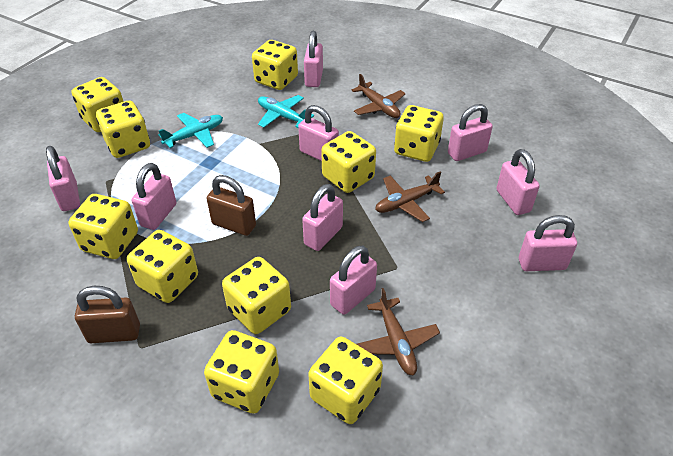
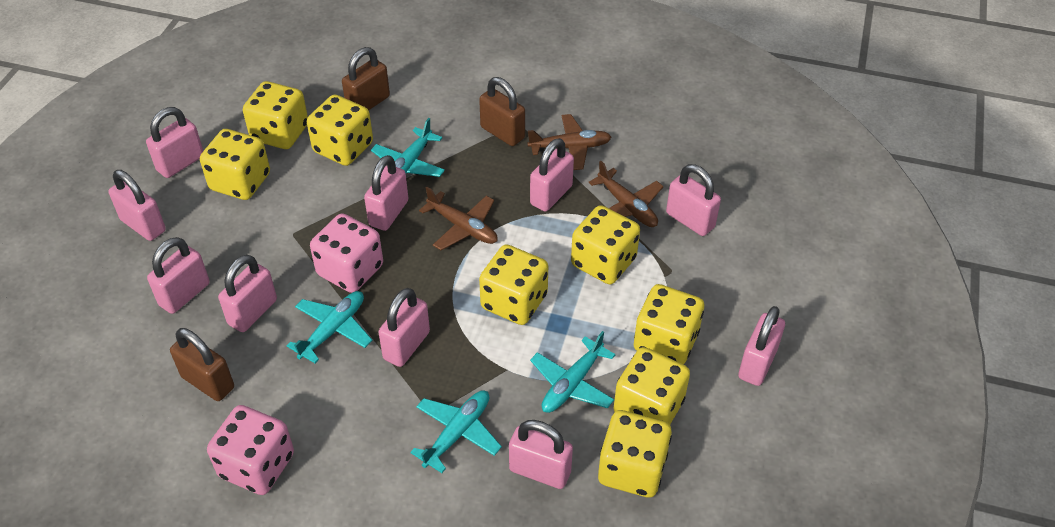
brown padlock: [75,286,140,343] [207,175,256,236] = 2 -> [170,328,234,401] [342,47,390,110] [479,77,525,146] = 3
pink dice: none = 0 -> [207,405,294,495] [310,213,383,293] = 2
pink padlock: [46,146,80,211] [132,163,176,230] [298,105,339,161] [302,184,343,251] [304,31,323,87] [330,246,377,315] [448,104,493,161] [496,149,540,215] [519,215,577,271] = 9 -> [109,170,166,241] [146,107,203,178] [147,237,210,314] [218,255,277,332] [364,155,408,231] [379,288,430,367] [509,420,573,489] [530,138,574,212] [666,164,721,236] [738,306,785,386] = 10
turquoise plane: [158,113,223,148] [258,95,314,128] = 2 -> [287,291,372,363] [371,118,445,177] [410,390,502,473] [530,331,616,413] = 4
yellow dice: [68,194,138,259] [71,77,124,132] [96,101,150,158] [127,230,198,303] [204,330,279,414] [222,257,291,334] [252,40,298,90] [308,336,383,424] [321,131,376,193] [394,105,444,162] = 10 -> [200,129,270,200] [243,81,308,149] [307,95,373,166] [479,244,548,325] [571,205,640,285] [598,410,672,498] [613,347,690,424] [634,284,704,364] = 8

